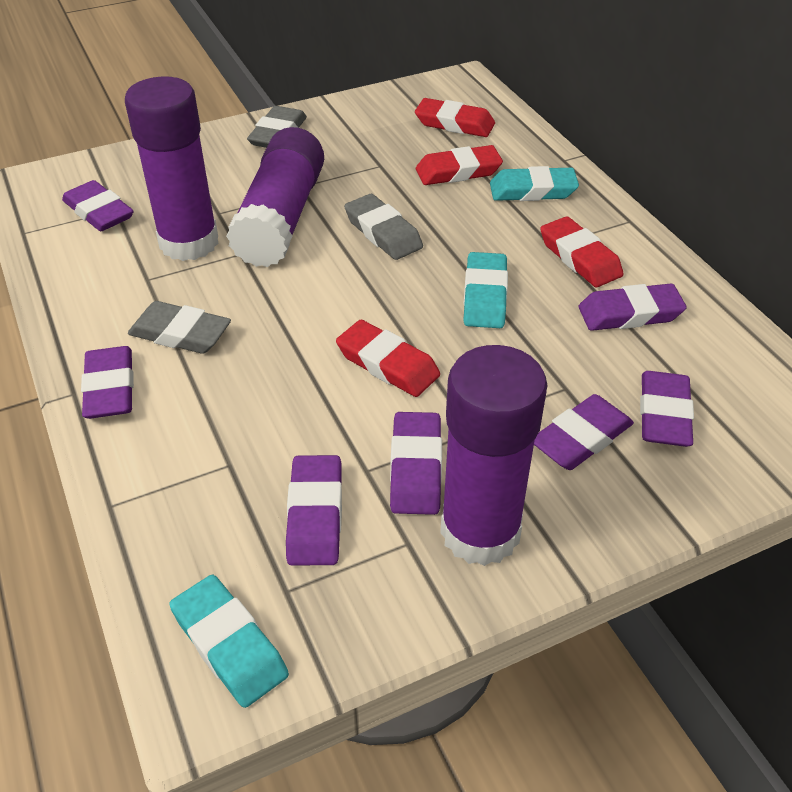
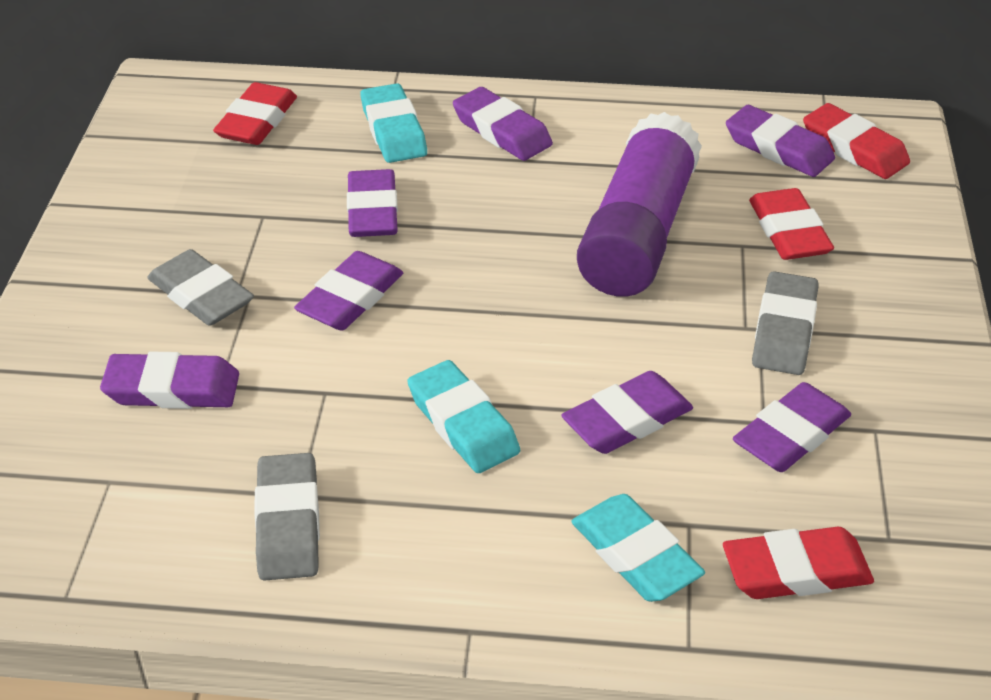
purple glue stick: [125,76,219,261] [226,127,324,267] [440,345,547,566] = 3 -> [577,112,702,297] = 1

